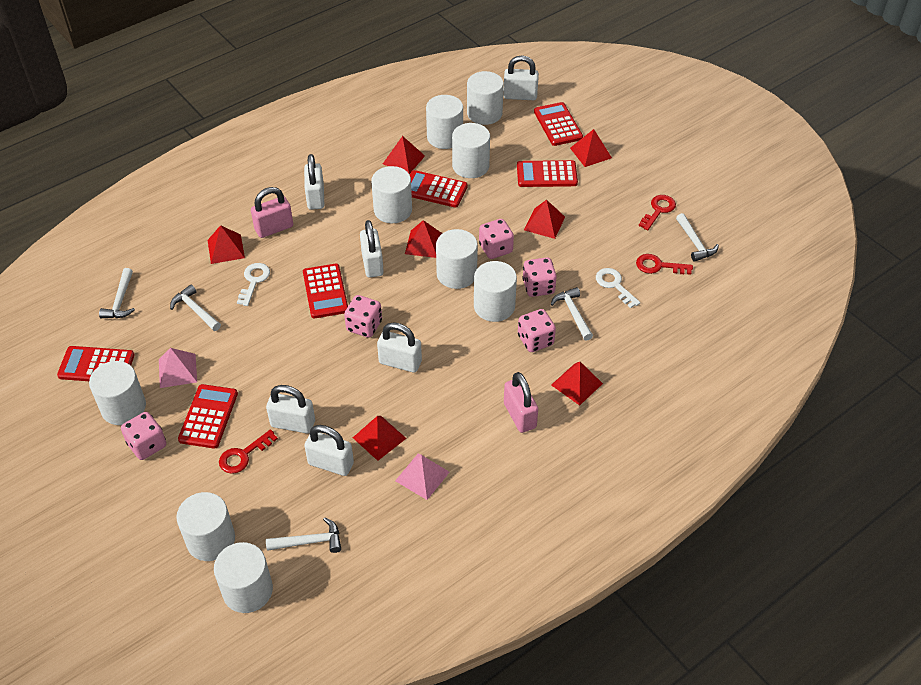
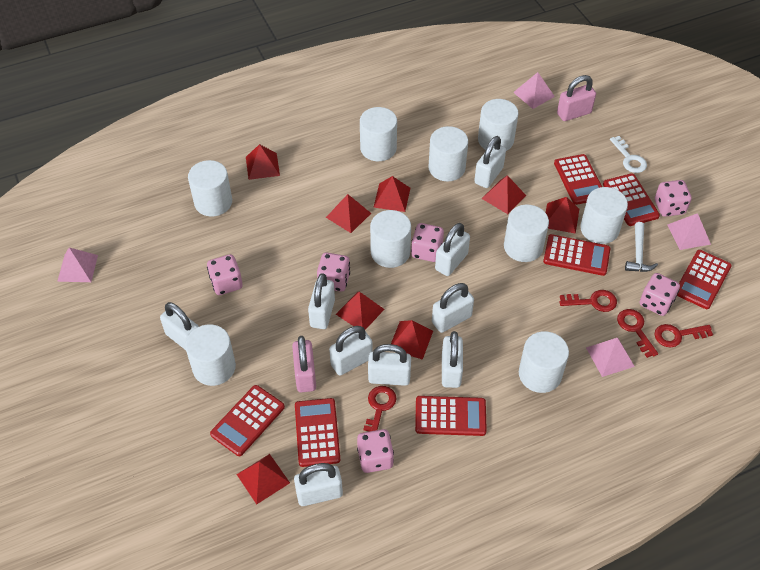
pink dice: [121,412,166,460] [344,295,382,338] [479,219,514,259] [518,309,556,352] [522,257,557,297] = 5 -> [207,254,243,295] [317,253,350,292] [357,429,394,473] [411,223,444,262] [640,273,680,316] [655,180,692,217] = 6
pink pyramid: [159,348,197,388] [395,454,450,500] = 2 -> [57,247,98,282] [513,72,555,109] [586,338,635,377] [668,213,711,250] = 4
red calculator: [57,346,135,381] [178,384,238,449] [303,264,348,319] [410,170,468,208] [517,160,578,187] [534,102,583,146] = 6 -> [210,385,285,456] [295,398,340,467] [415,396,487,436] [543,234,611,276] [554,154,602,205] [603,173,660,226] [677,250,732,309] = 7
red key: [219,429,278,474] [636,254,693,275] [639,195,676,230] = 3 -> [363,386,396,433] [560,290,617,312] [617,309,658,358] [654,324,713,347] = 4
red pyramid: [208,225,245,264] [353,416,407,461] [383,136,425,174] [405,220,443,258] [524,200,565,239] [551,362,603,406] [570,129,612,167] = 7 -> [236,454,290,504] [246,144,280,180] [326,194,371,233] [336,292,385,330] [373,176,410,212] [391,320,433,360] [482,175,526,214] [546,197,579,234] = 8
white hammer: [99,268,135,318] [170,284,221,331] [266,518,341,553] [551,287,593,341] [676,213,719,262] = 5 -> [625,222,658,272] = 1
white key: [237,263,270,306] [596,268,640,308] = 2 -> [610,136,647,173] = 1
white padlock: [266,385,315,434] [304,154,324,210] [304,425,354,476] [360,220,384,278] [377,322,422,373] [503,55,539,100] = 6 -> [160,302,199,350] [294,463,343,506] [308,273,335,329] [329,326,373,376] [368,344,411,386] [432,283,474,333] [435,223,470,276] [442,331,463,388] [474,136,506,188] = 9

